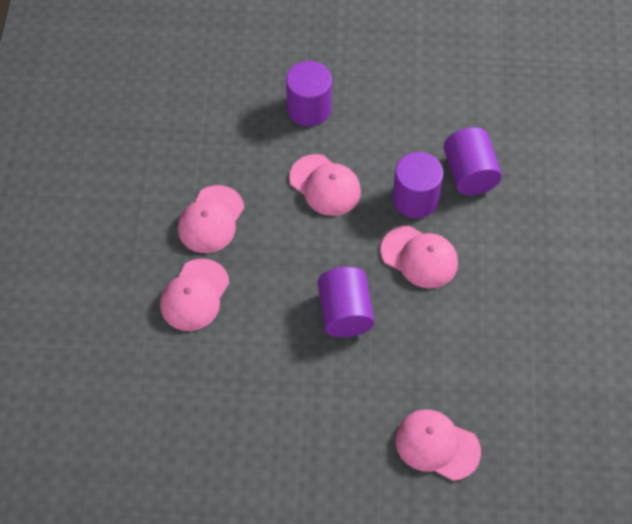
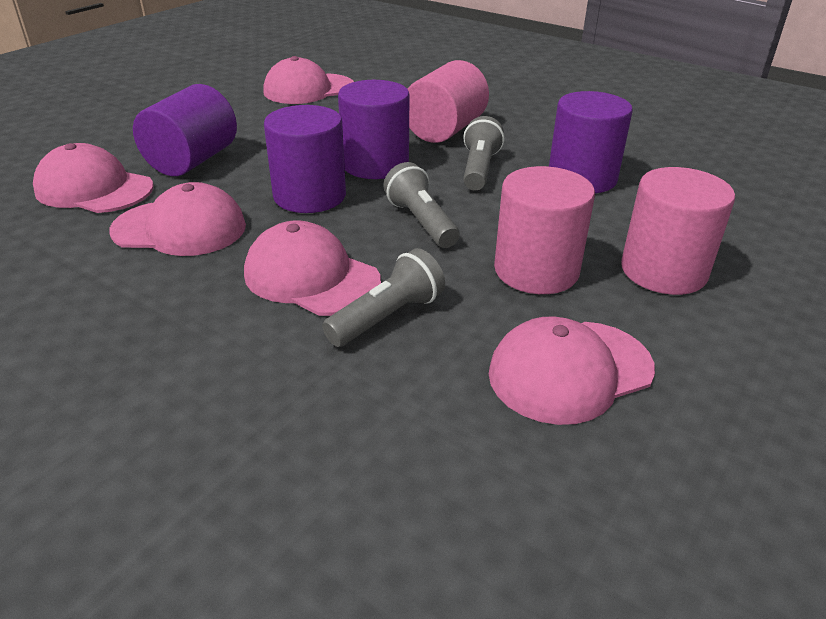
grey flashlight: none = 0 -> [322,248,445,347] [383,162,459,248] [463,116,504,190] = 3
pink cylinder: none = 0 -> [408,60,489,143] [494,166,595,294] [621,167,735,295] = 3

